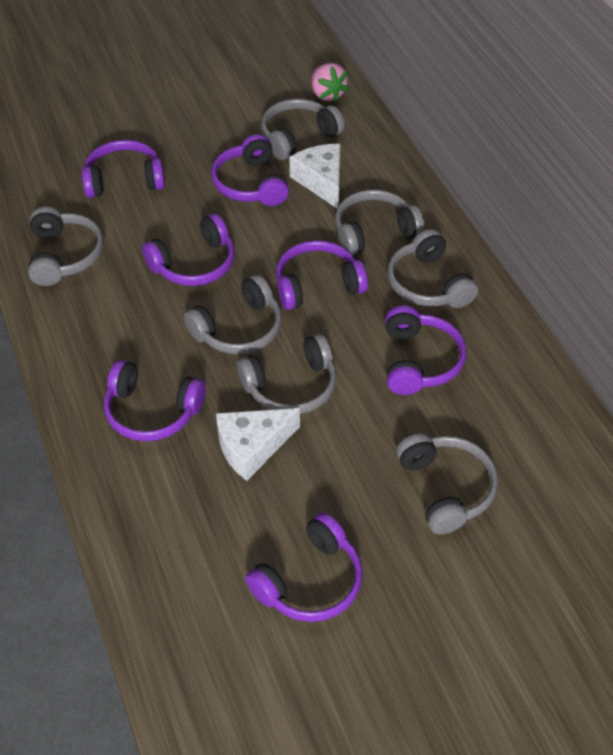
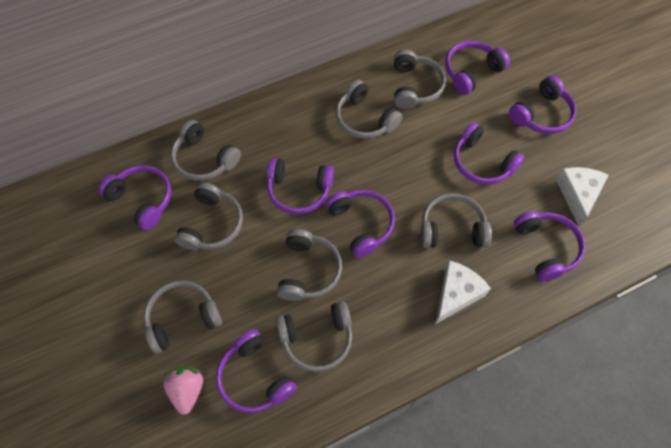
grey headphones: [28,206,104,286] [184,275,282,354] [237,334,336,414] [261,99,344,160] [335,190,425,256] [388,229,478,308] [396,434,498,535] = 7 -> [144,281,222,354] [171,120,241,181] [174,182,243,250] [276,301,352,372] [277,229,342,301] [336,80,403,139] [394,50,446,109] [420,193,492,248] = 8
purple headphones: [81,140,165,198] [104,360,206,441] [142,214,235,286] [211,134,289,206] [245,513,363,622] [276,240,368,310] [386,305,467,395] = 7 -> [98,165,172,230] [216,329,297,413] [267,158,334,214] [325,189,395,258] [445,41,510,95] [454,122,525,185] [509,76,576,134] [514,211,585,281] = 8

